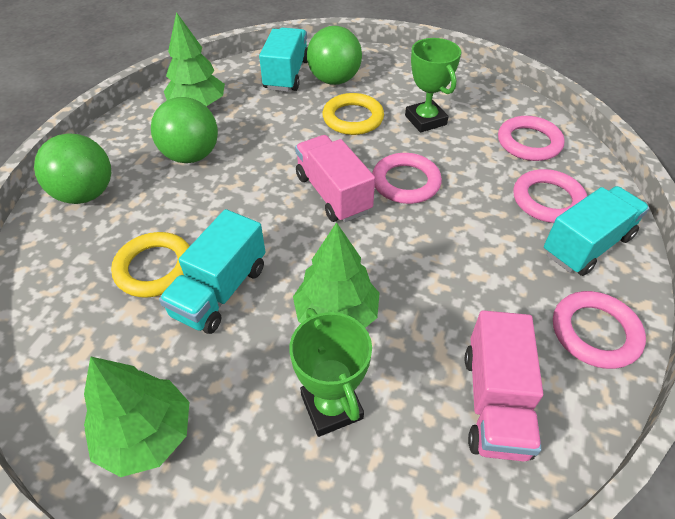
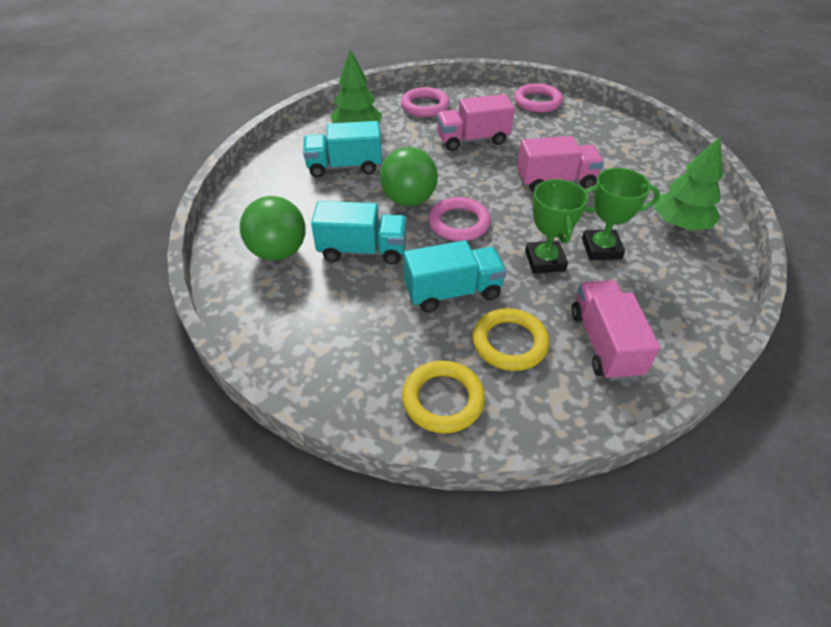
green ball: [34,133,111,204] [151,97,218,163] [307,26,362,85] = 3 -> [240,196,305,261] [380,147,438,206] = 2
green tree: [84,356,189,477] [164,12,225,106] [293,222,380,328] = 3 -> [330,49,382,124] [654,136,723,230] = 2
pink ring: [372,153,442,204] [498,116,565,161] [513,169,587,223] [553,291,646,369] = 4 -> [401,87,450,117] [428,197,491,241] [514,83,563,113] = 3
pink truck: [295,135,375,223] [465,310,543,461] = 2 -> [437,94,515,151] [517,136,604,192] [571,280,660,381] = 3

